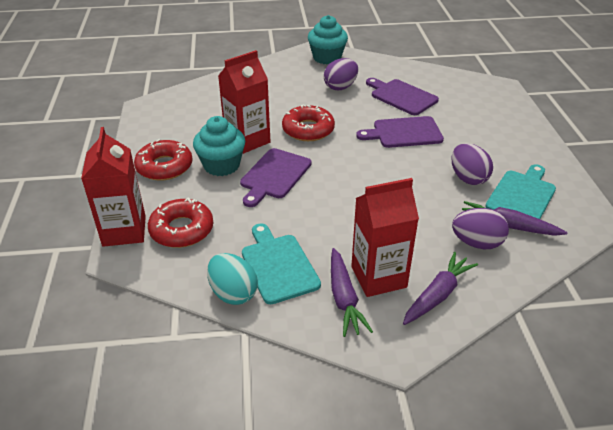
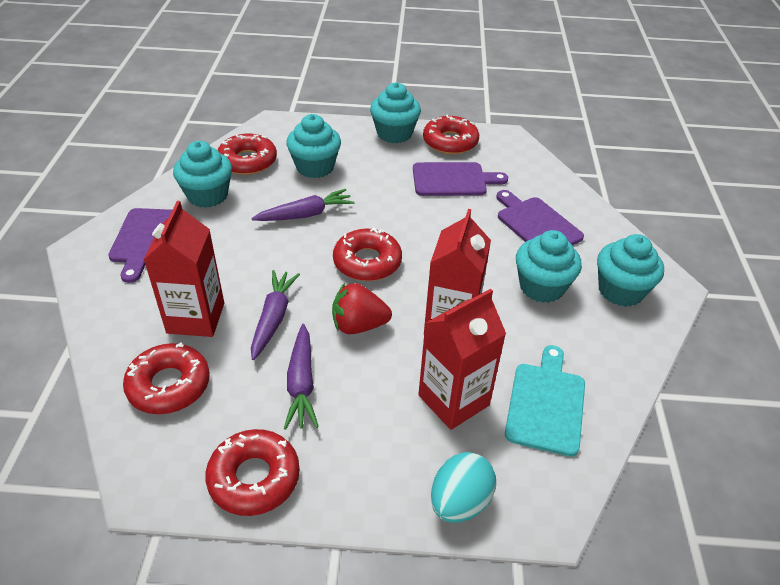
purple egg: [324,58,358,90] [452,143,493,185] [452,208,509,249] = 3 -> none = 0
red donut: [134,139,193,181] [148,198,213,248] [282,104,335,141] = 3 -> [123,342,210,414] [205,429,300,516] [218,134,277,175] [333,227,402,281] [423,115,479,154] = 5
red strawberry: none = 0 -> [332,283,392,334] = 1
turquoise cupcake: [193,116,245,176] [308,15,348,64] = 2 -> [173,141,232,208] [286,114,341,178] [370,82,421,143] [516,230,582,303] [597,234,664,307] = 5
turquoise cutting board: [242,224,321,304] [485,164,556,219] = 2 -> [505,345,585,457] = 1

